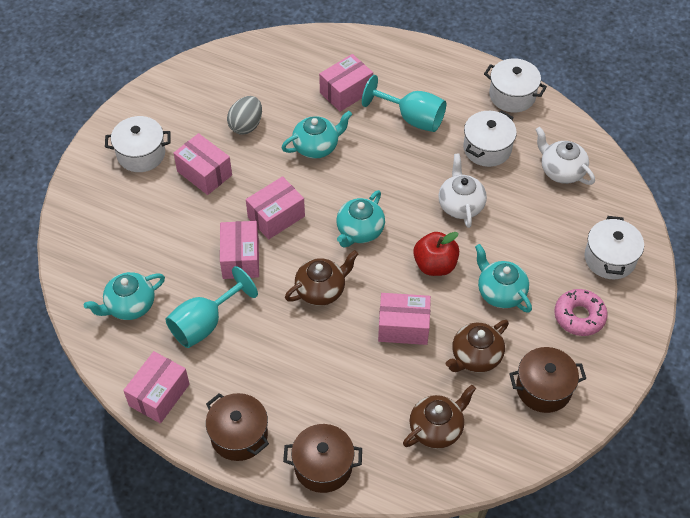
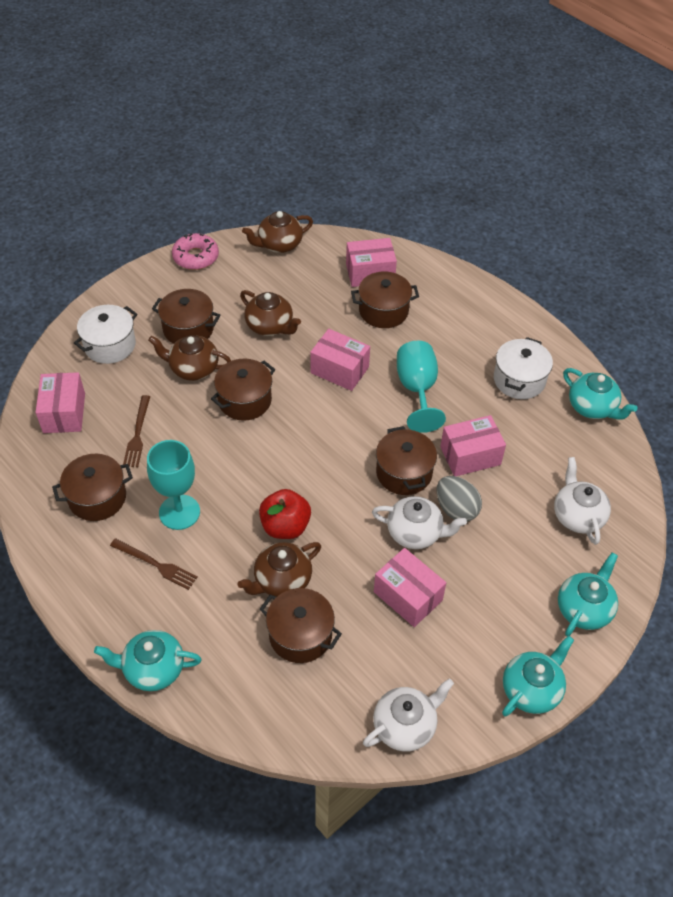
brown fork: none = 0 -> [110,538,198,590] [123,395,150,467] = 2
brown pot: [206,393,269,461] [283,424,362,493] [509,347,586,413] = 3 -> [52,454,133,521] [152,289,221,344] [211,359,275,421] [259,588,342,663] [351,271,419,328] [376,426,437,495] = 6
brown teapot: [285,250,358,306] [403,385,476,449] [445,320,509,373] = 3 -> [148,335,231,381] [237,542,321,597] [240,290,301,336] [242,211,313,253] = 4
pink box: [123,351,190,424] [174,133,232,195] [220,221,259,279] [246,176,305,240] [319,54,373,112] [378,293,431,345] = 6 -> [35,372,85,433] [310,329,370,391] [346,238,397,287] [374,548,446,627] [440,415,506,476] = 5
white pot: [105,116,170,172] [463,111,517,167] [484,58,547,112] [584,216,644,279] = 4 -> [74,305,137,364] [494,337,553,399] = 2
white teapot: [438,153,487,228] [535,127,595,185] = 2 -> [363,679,454,751] [372,496,467,549] [554,457,611,545] = 3

